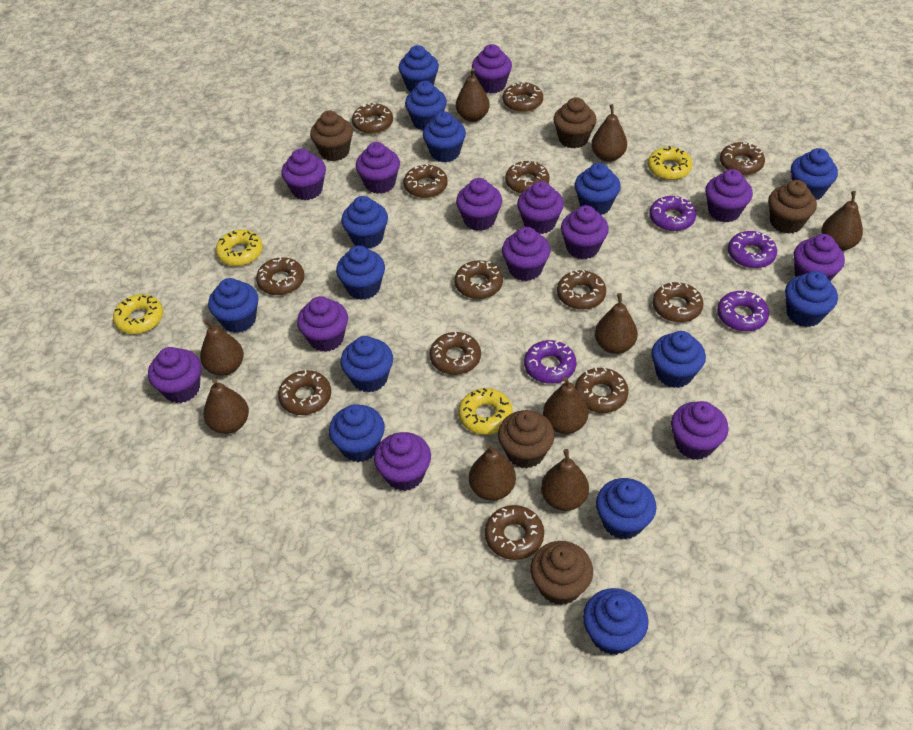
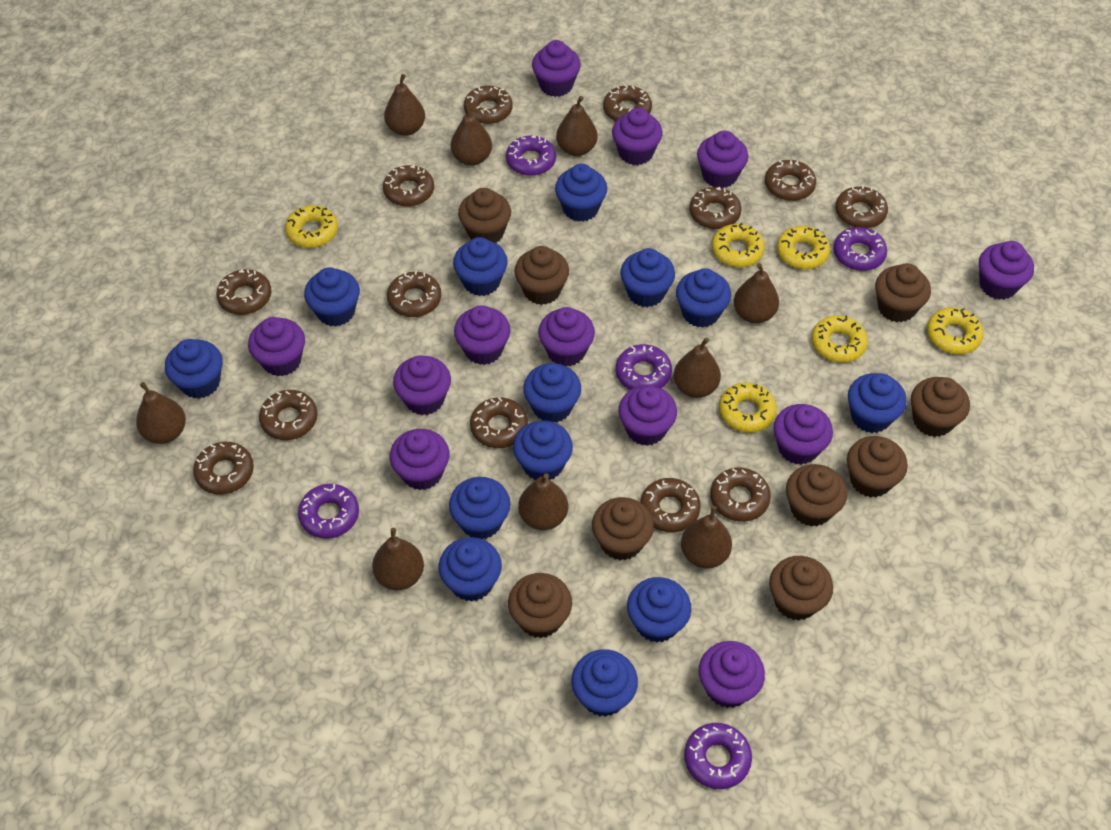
blue cupcake: [208,278,259,333] [329,404,385,462] [336,245,385,300] [340,336,393,393] [341,196,388,249] [399,45,439,92] [405,81,447,130] [423,111,466,162] [575,163,621,215] [583,588,649,655] [596,478,656,540] [652,331,706,388] [785,271,838,327] [791,148,838,200] = 14 -> [165,339,222,399] [304,267,360,327] [439,537,502,602] [449,477,510,539] [453,237,508,296] [513,420,573,480] [523,363,581,423] [555,164,607,222] [571,649,638,717] [620,248,675,307] [627,577,691,643] [676,268,731,328] [848,373,907,433] = 13
brown cupcake: [310,110,353,161] [498,410,555,469] [531,541,593,605] [553,97,597,148] [768,180,817,234] = 5 -> [458,188,511,243] [508,573,572,638] [514,246,569,305] [592,497,654,560] [769,556,833,621] [786,464,847,527] [847,436,908,498] [875,263,931,322] [911,377,970,437] = 9
purple cupcake: [148,347,201,403] [281,148,326,200] [297,296,348,352] [356,142,400,194] [374,432,431,491] [456,178,502,231] [472,44,512,93] [502,227,550,281] [517,181,564,234] [561,205,609,259] [671,401,729,460] [705,169,753,223] [794,234,845,281] = 13 -> [248,317,305,376] [390,429,450,490] [393,356,451,415] [454,305,511,365] [532,40,581,97] [538,307,595,366] [612,108,663,165] [618,385,677,446] [697,131,748,188] [699,641,765,708] [773,404,833,465] [979,241,1034,300] = 12
purple donut: [524,340,576,384] [649,196,696,231] [717,290,769,331] [728,231,777,268] = 4 -> [298,484,359,539] [506,135,556,176] [616,344,672,390] [684,723,752,789] [833,227,887,271] = 5
yellow donut: [113,294,163,334] [216,230,263,266] [459,388,513,435] [648,146,692,180] = 4 -> [285,205,338,248] [712,223,765,267] [719,382,777,433] [777,226,830,270] [811,315,868,363] [927,307,984,355] = 6

